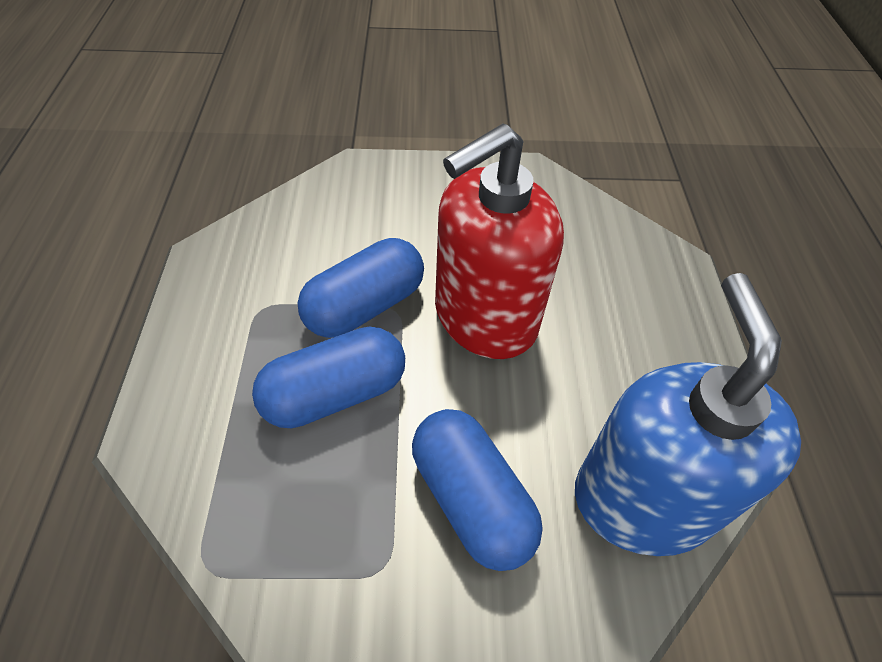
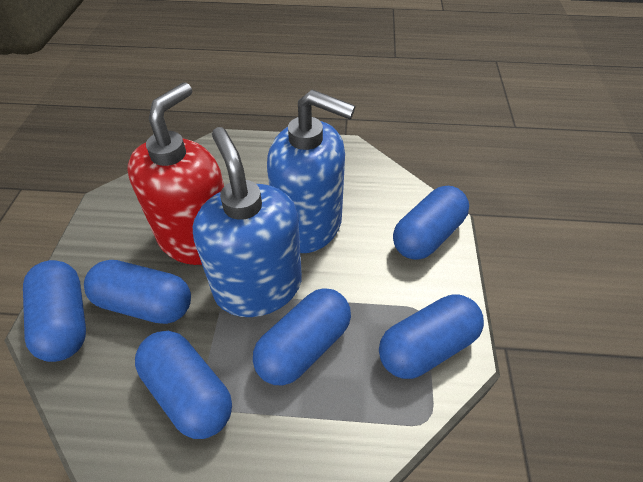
blue capsule: [252,326,405,428] [297,238,424,338] [412,409,543,571] = 3 -> [23,260,86,362] [84,260,191,324] [135,331,232,439] [253,288,351,385] [379,294,484,379] [393,186,469,260] = 6
blue soap dispenser: [575,273,801,556] = 1 -> [193,127,302,317] [267,89,355,253] = 2

